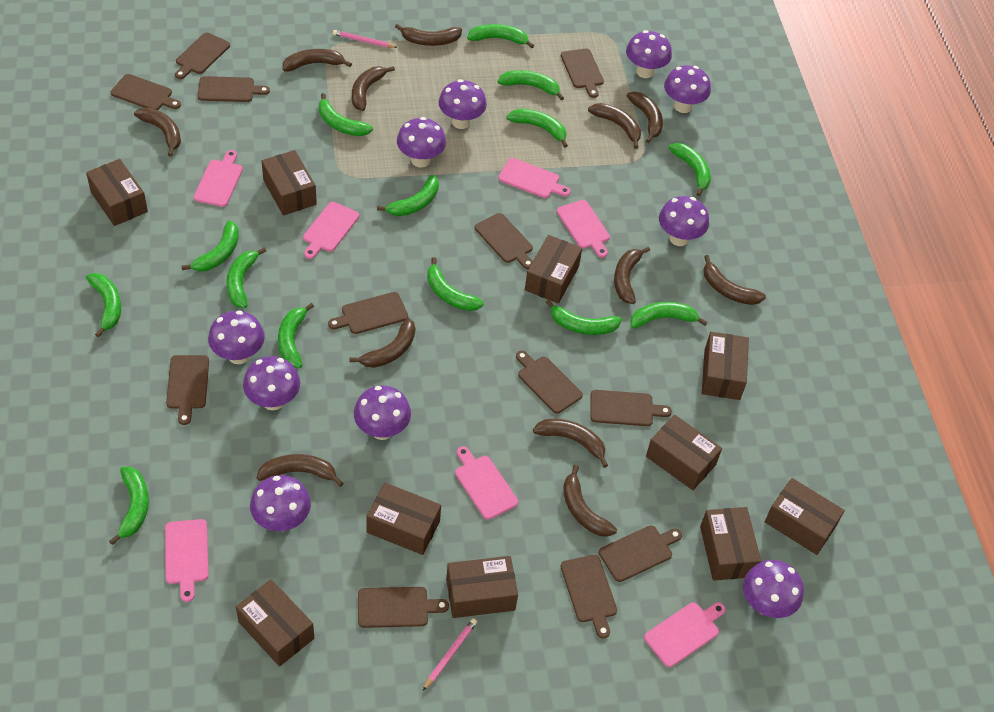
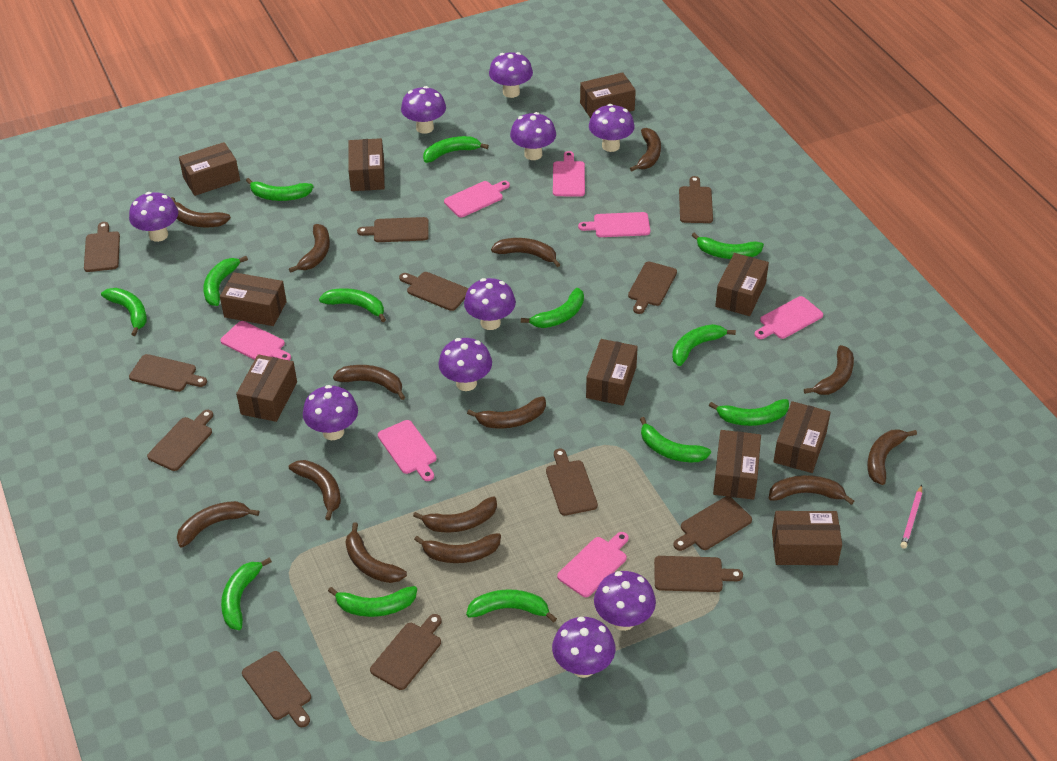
brown banana: [134,108,181,157] [257,454,343,487] [283,49,352,72] [350,318,415,368] [352,66,395,111] [395,24,462,46] [533,419,608,468] [563,465,617,537] [588,103,641,149] [614,247,650,304] [627,92,663,143] [704,255,766,305] = 12 -> [171,197,231,228] [177,501,259,547] [289,224,330,273] [289,460,341,520] [333,365,405,400] [346,522,407,583] [413,496,497,533] [414,533,501,563] [467,396,546,429] [491,238,561,267] [630,128,661,171] [769,475,854,505] [804,345,854,395] [867,429,917,485] = 14
green banana: [86,273,121,337] [109,467,149,545] [181,220,239,271] [226,247,266,308] [278,303,314,368] [319,93,373,136] [377,175,439,216] [427,257,484,311] [467,24,534,48] [498,70,564,100] [507,109,568,148] [546,300,622,335] [630,302,707,329] [669,143,711,196] = 14 -> [101,288,147,336] [203,256,248,306] [221,558,272,630] [246,178,314,201] [319,288,386,322] [328,586,417,617] [423,136,489,163] [466,589,557,622] [521,288,584,328] [640,417,711,462] [672,324,736,366] [692,232,764,259] [709,399,789,426] = 13
pink pencil: [333,30,398,48] [423,618,477,690] = 2 -> [901,485,922,549] = 1

